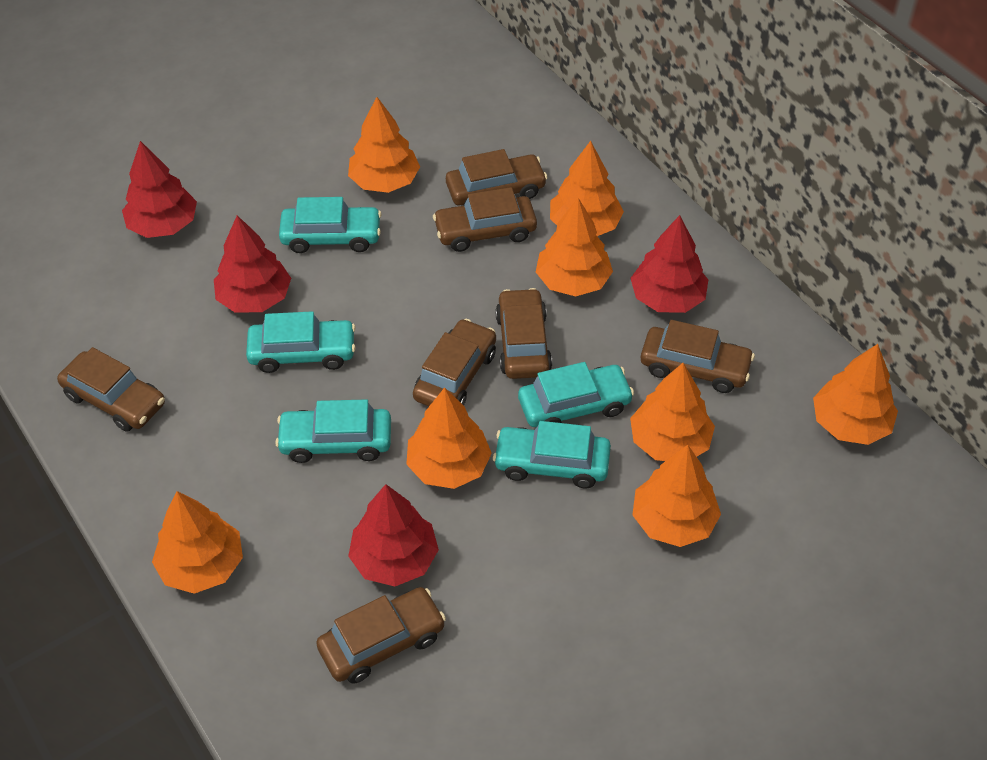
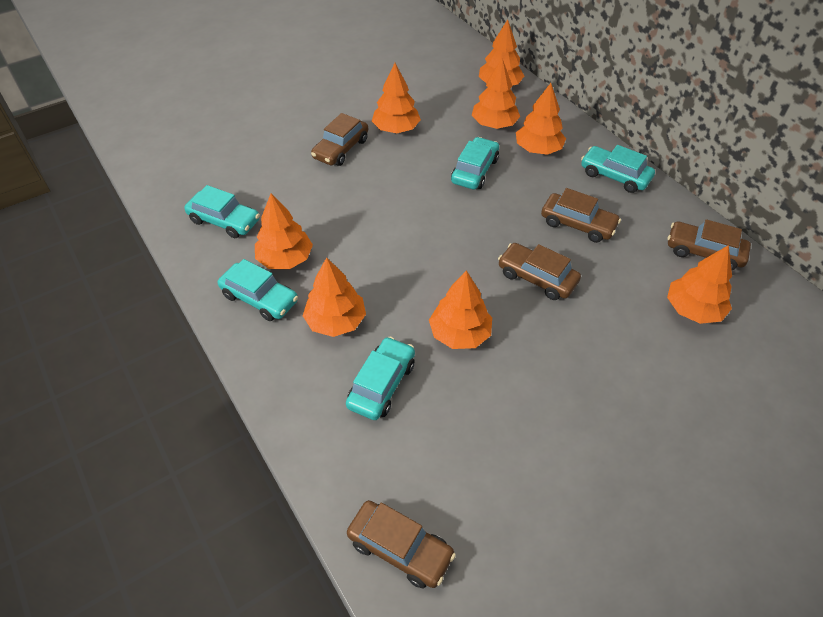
brown car: [57,347,165,432] [316,587,446,684] [413,319,496,406] [433,187,537,252] [446,149,548,205] [495,288,552,379] [641,320,755,393] = 7 -> [311,113,368,166] [347,500,456,589] [498,243,581,300] [541,188,621,243] [668,219,751,270] = 5
red tree: [122,141,197,238] [214,215,291,313] [348,484,439,586] [630,215,708,313] = 4 -> none = 0

